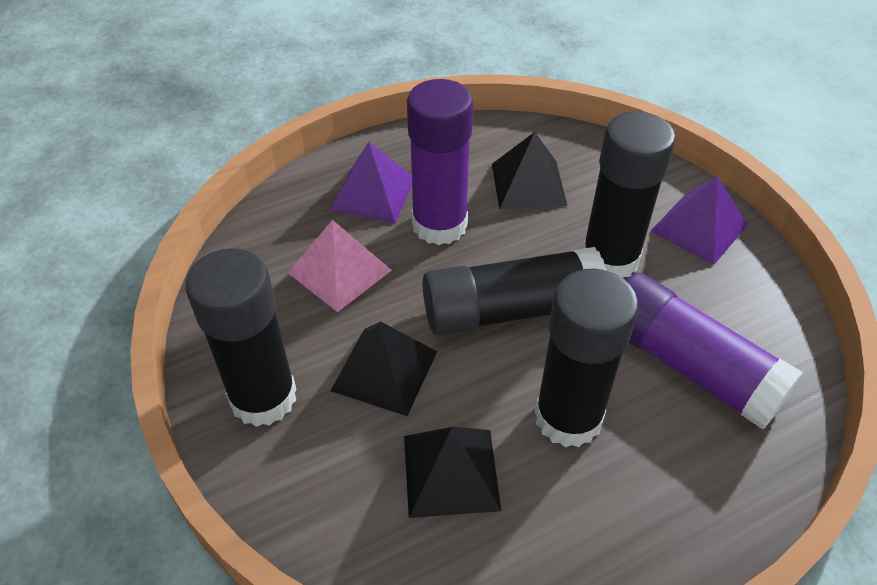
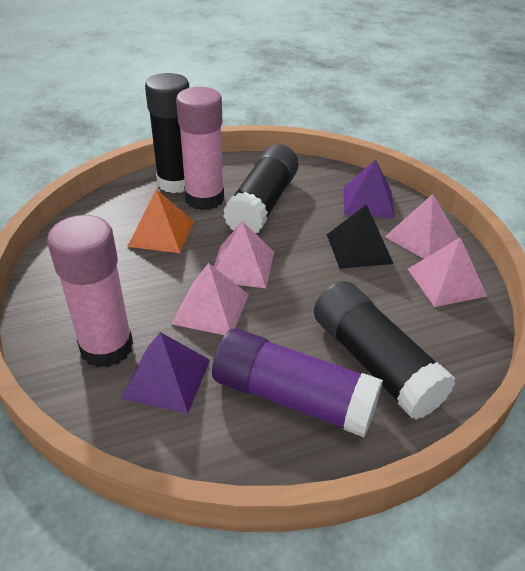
black glue stick: [185,248,296,427] [423,247,607,335] [535,269,639,447] [582,111,676,278] = 4 -> [145,73,189,193] [223,144,298,233] [314,281,455,420] = 3
black pyramid: [331,321,437,416] [404,427,501,518] [492,132,567,209] = 3 -> [327,204,394,269] = 1
orange pyramid: none = 0 -> [127,189,194,253] = 1
pink glue stick: none = 0 -> [47,215,133,368] [176,87,224,210] = 2
pink pyramid: [288,220,392,312] = 1 -> [172,263,249,335] [214,221,274,288] [385,194,459,259] [408,237,487,307] = 4
purple glue stick: [407,79,473,245] [625,273,803,429] = 2 -> [212,328,383,437] = 1

